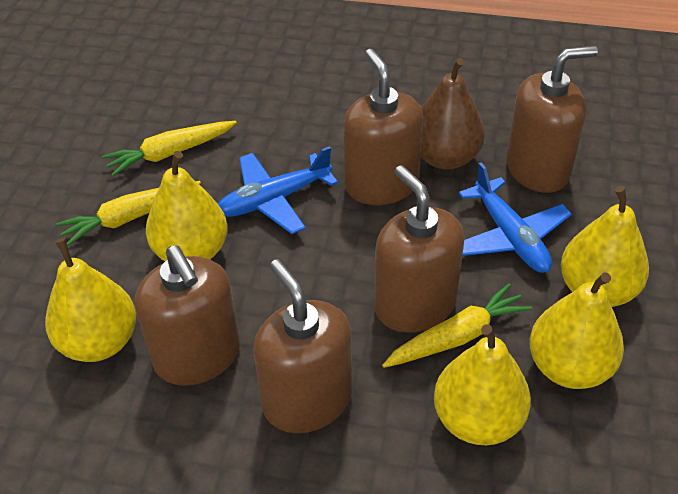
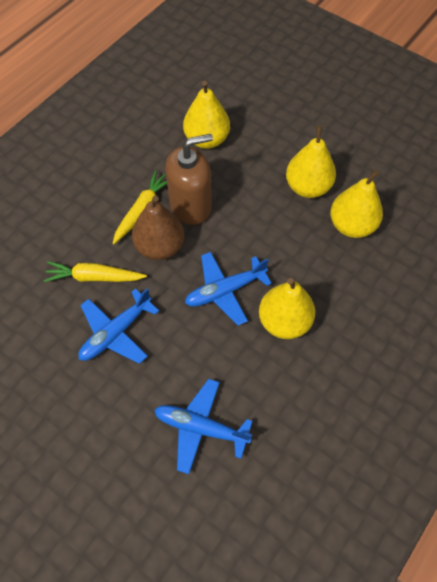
blue plane: [218,146,338,234] [458,162,572,273] = 2 -> [79,288,159,364] [154,379,253,474] [185,252,272,326] = 3
brown soap dispenser: [135,245,240,386] [253,259,352,433] [344,49,423,205] [374,165,464,333] [506,46,598,193] = 5 -> [165,134,213,225] = 1
yellow carrot: [56,181,201,246] [102,121,237,176] [382,283,532,368] = 3 -> [43,261,147,282] [112,170,167,244] = 2
yellow pear: [45,238,136,362] [146,151,228,261] [434,325,531,445] [530,272,624,389] [561,186,649,307] = 5 -> [183,81,230,149] [259,278,315,339] [286,126,336,198] [330,170,383,238] = 4

